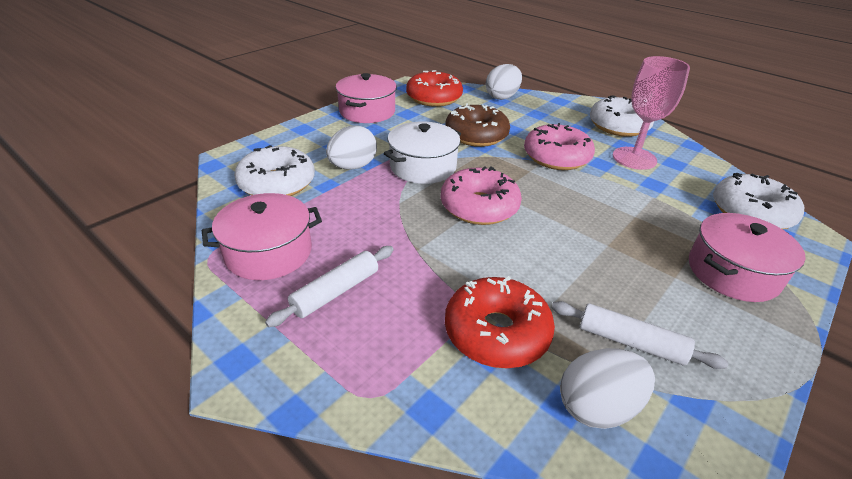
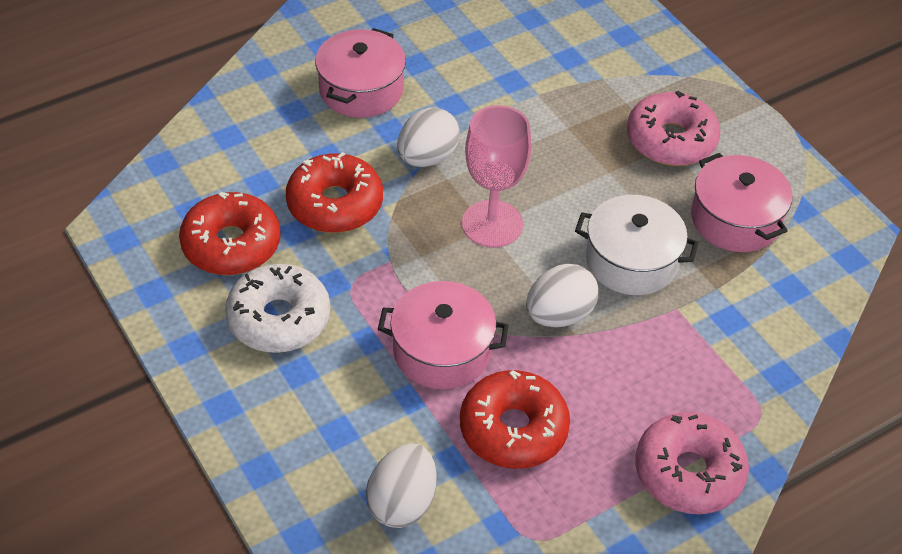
brown donut: [445,103,510,147] = 1 -> none = 0
red donut: [406,70,463,107] [445,276,555,368] = 2 -> [179,192,280,275] [286,152,383,233] [460,370,570,469] = 3
white donut: [234,145,315,196] [590,95,654,137] [713,173,804,229] = 3 -> [225,264,330,353] = 1
white rolling pin: [265,246,394,327] [551,301,728,369] = 2 -> none = 0

